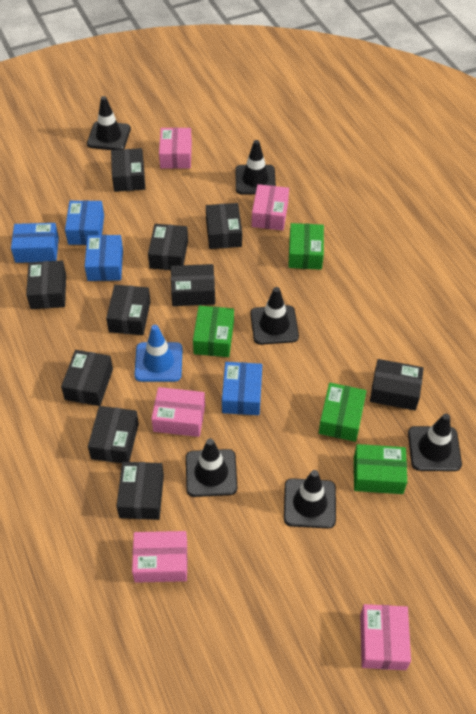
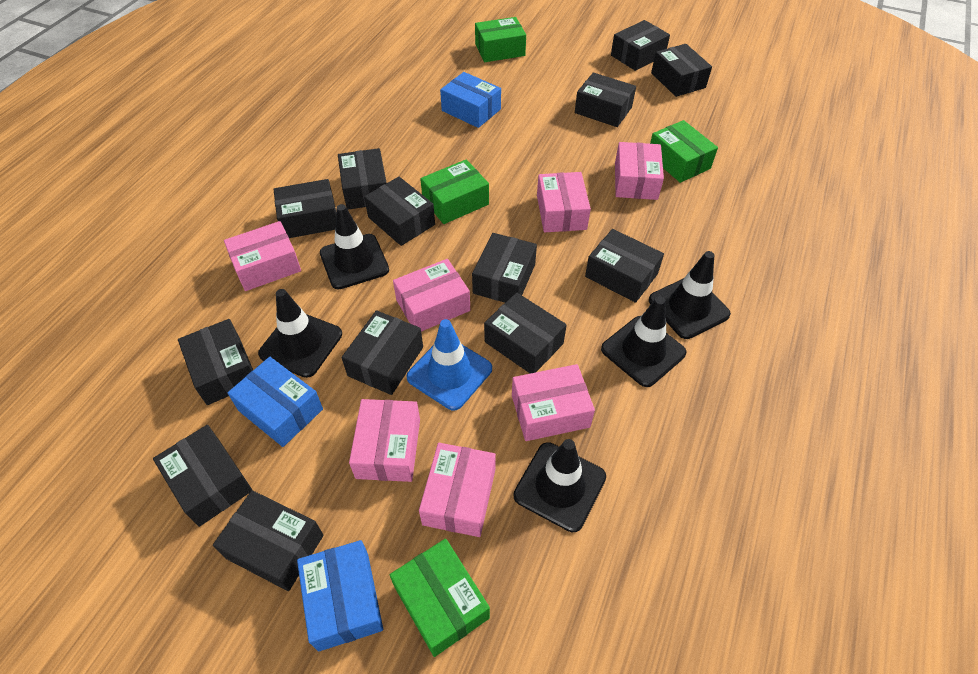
black box: [26,261,66,309] [61,350,113,406] [88,406,139,463] [106,285,151,335] [111,148,145,192] [116,462,164,520] [148,224,188,270] [171,264,215,306] [206,203,242,249] [370,359,424,410] = 10 -> [153,425,252,527] [178,319,253,405] [213,490,324,591] [273,179,336,238] [338,148,387,210] [341,310,423,395] [364,177,435,246] [472,233,537,303] [484,293,567,374] [575,73,636,127] [585,229,664,303] [611,20,670,71] [651,44,712,97] = 13
black traffic cone: [87,96,131,150] [186,439,237,497] [235,140,276,194] [250,287,299,345] [284,470,336,529] [408,414,462,471] = 6 -> [258,289,342,378] [320,204,389,289] [513,439,606,532] [601,296,687,387] [649,251,731,339] = 5
blue box: [11,223,59,263] [65,200,104,245] [85,235,123,281] [222,362,262,415] = 4 -> [228,357,323,447] [297,540,383,651] [440,72,501,128] = 3
pink box: [132,531,187,583] [151,387,205,437] [159,128,192,169] [252,184,289,231] [360,604,411,670] = 5 -> [224,221,301,291] [349,399,420,482] [393,259,470,332] [419,443,496,537] [512,364,595,441] [537,172,591,232] [615,142,664,200] = 7

